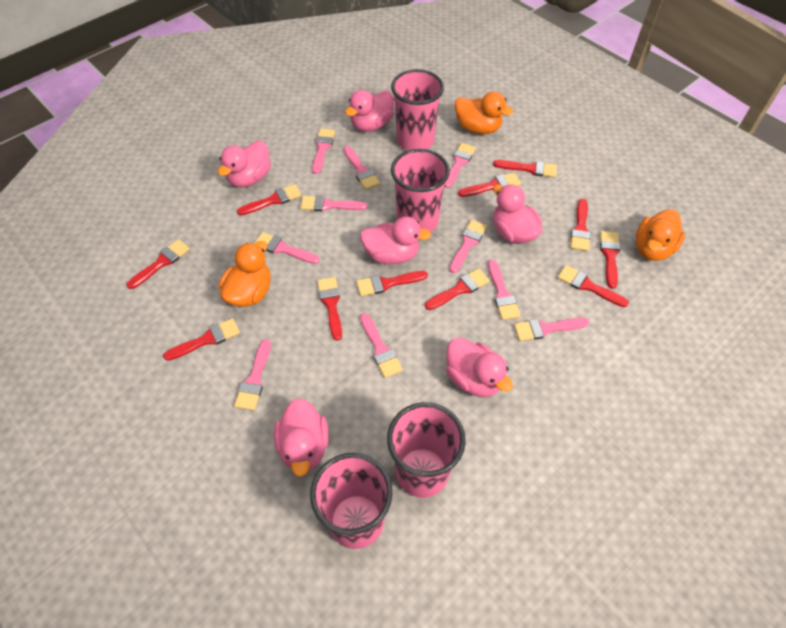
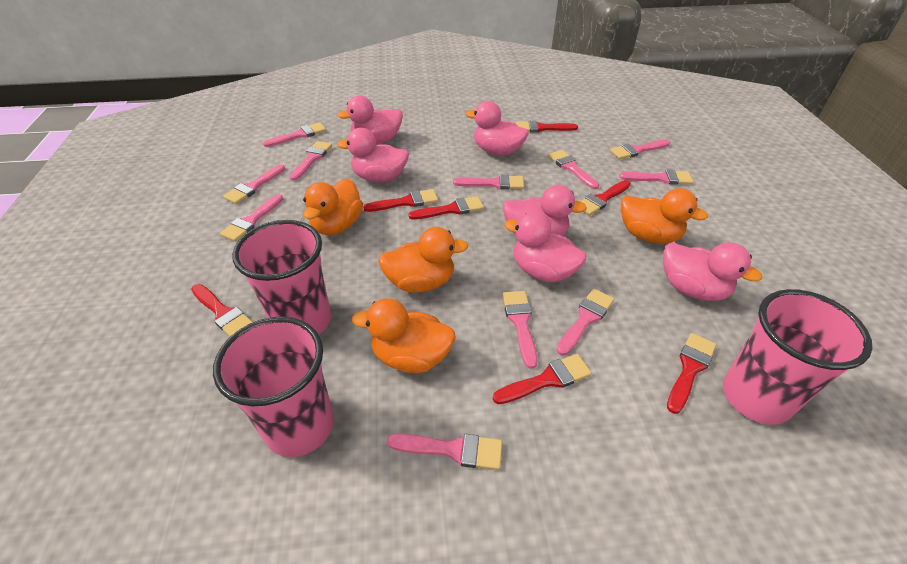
orange duck: [219,241,271,307] [455,91,513,134] [636,209,685,261] = 3 -> [303,179,363,235] [352,298,456,373] [378,227,468,292] [621,188,708,244] = 4
pink brush: [234,339,271,411] [254,232,319,264] [300,195,367,212] [312,128,335,174] [344,146,380,190] [360,313,403,378] [444,143,476,188] [449,220,487,273] [488,260,521,320] [514,318,589,341] = 10 -> [220,194,283,242] [223,164,285,204] [263,122,326,147] [289,141,332,181] [387,433,502,470] [453,175,524,190] [502,291,537,369] [548,150,599,189] [556,289,614,356] [610,140,670,159] [619,170,693,185] = 11
pink cup: [310,453,393,549] [387,402,466,498] [391,69,444,151] [391,149,450,232] = 4 -> [213,316,334,457] [232,220,331,334] [723,289,873,425] = 3
red brush: [127,239,190,289] [163,318,240,361] [237,184,302,215] [317,277,342,341] [356,271,428,297] [425,268,490,310] [458,173,521,197] [493,160,557,178] [557,265,629,307] [570,199,591,251] [600,231,620,289] = 11 -> [191,284,253,336] [363,189,438,212] [408,196,484,220] [493,354,592,404] [516,120,578,133] [580,180,631,215] [667,333,716,414] = 7

